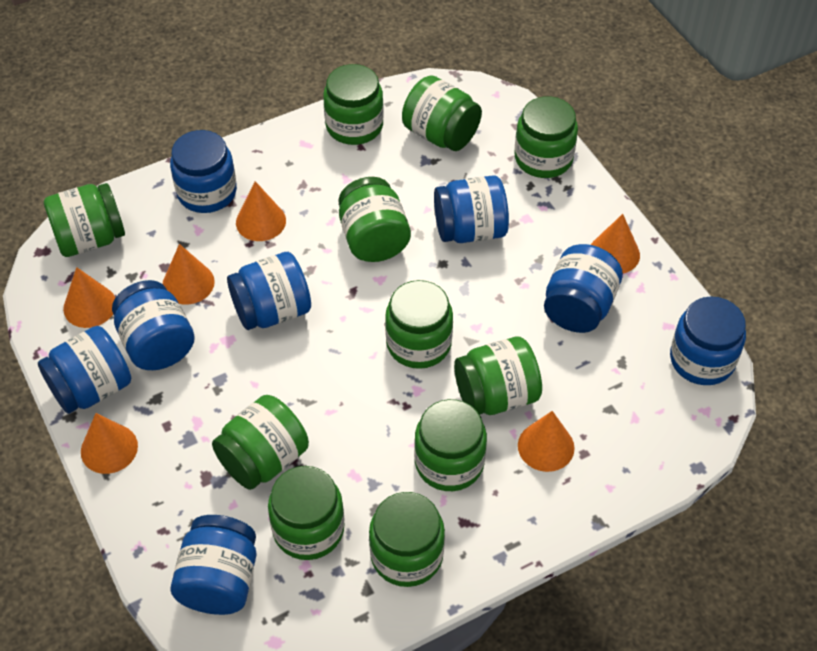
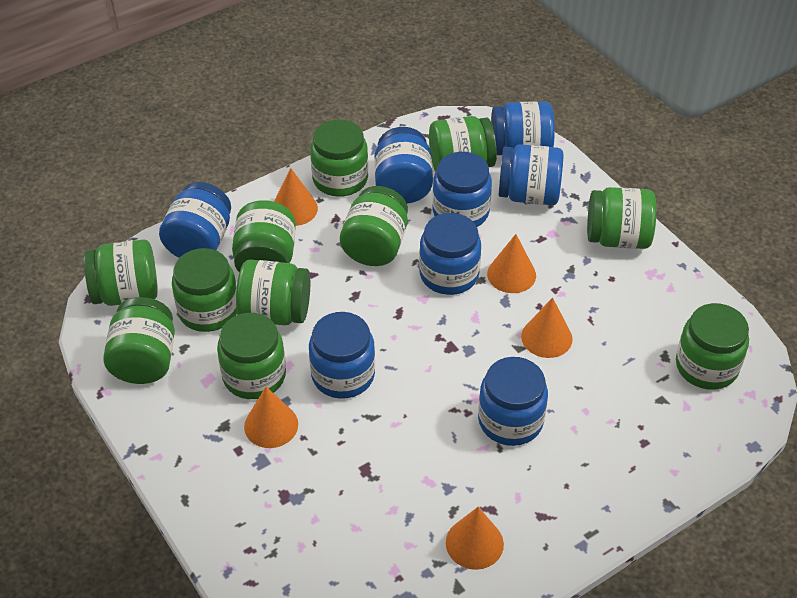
orange cone: [63,267,115,328] [81,413,138,474] [163,244,215,304] [236,181,286,241] [518,411,575,472] [591,214,640,273] = 6 -> [244,387,298,448] [274,168,318,226] [446,507,504,570] [487,234,536,293] [521,297,573,358] = 5

